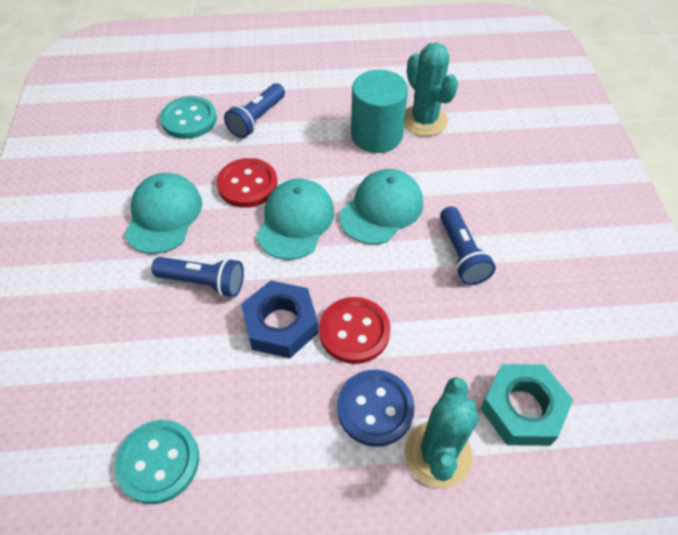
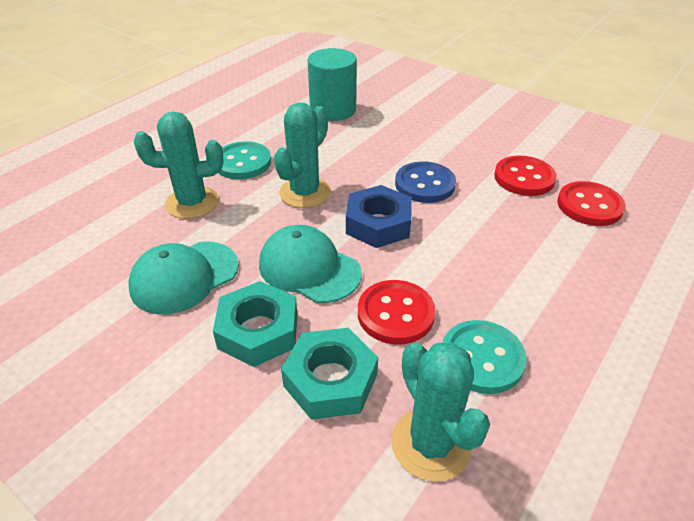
blue flashlight: [151,257,244,297] [224,83,285,138] [440,206,496,285] = 3 -> none = 0
red button: [217,158,278,208] [319,297,390,364] = 2 -> [358,280,436,344] [494,156,557,196] [557,181,626,226] = 3
turquoise cactus: [404,43,458,136] [404,377,479,488] = 2 -> [134,111,223,219] [274,102,331,208] [391,342,490,481] = 3
turquoise cap: [124,173,202,254] [256,179,334,260] [339,169,423,244] = 3 -> [129,241,239,315] [259,225,362,303] = 2
turquoise nut: [480,364,573,446] = 1 -> [213,281,297,367] [281,328,378,420] = 2

